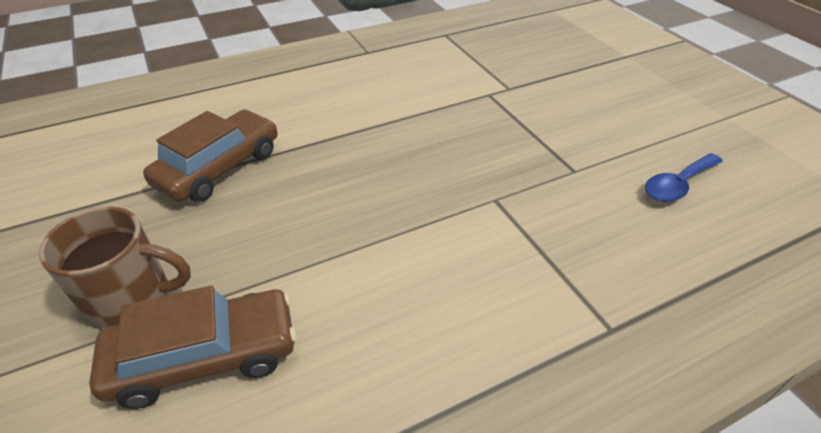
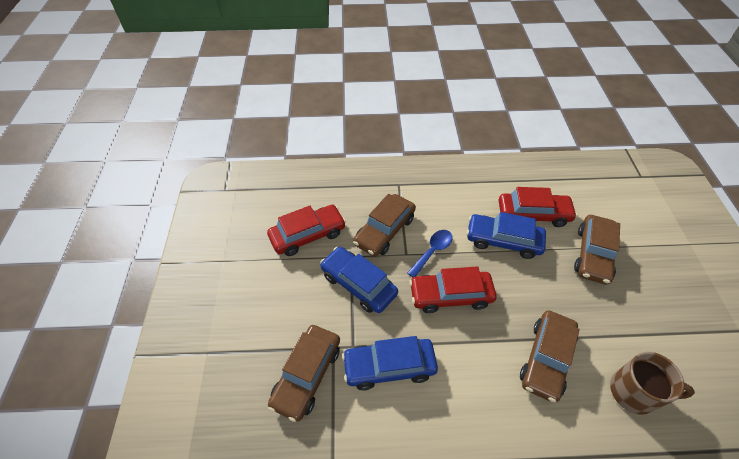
blue car: none = 0 -> [320,247,398,313] [342,336,438,390] [467,212,546,259] = 3
brown car: [89,286,296,409] [143,110,277,202] = 2 -> [268,325,340,422] [353,194,416,257] [520,310,580,403] [574,215,620,285] = 4
red car: none = 0 -> [267,205,346,256] [409,266,497,313] [499,187,577,227] = 3

